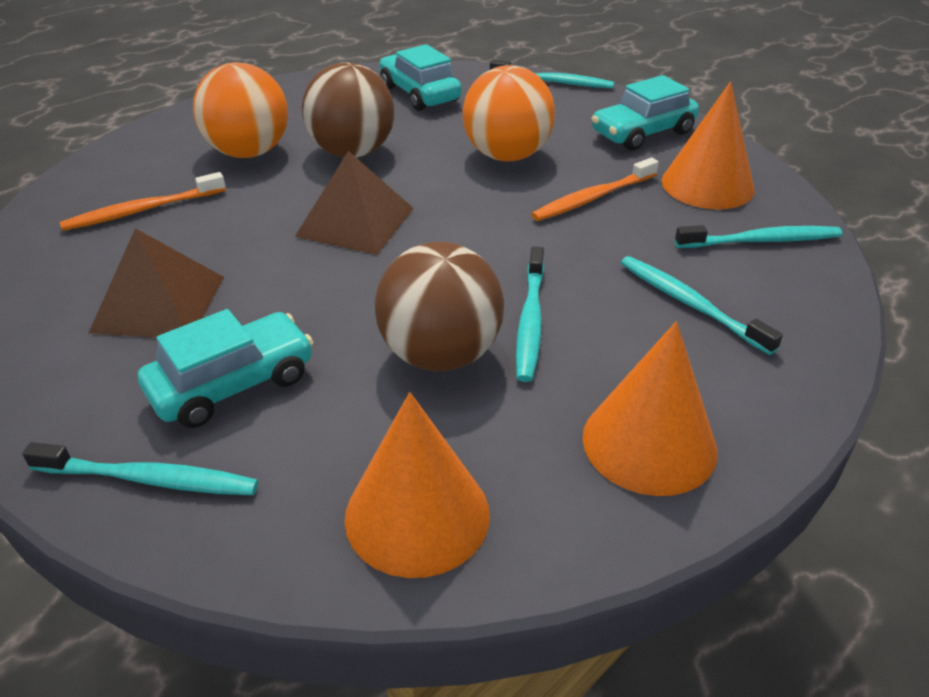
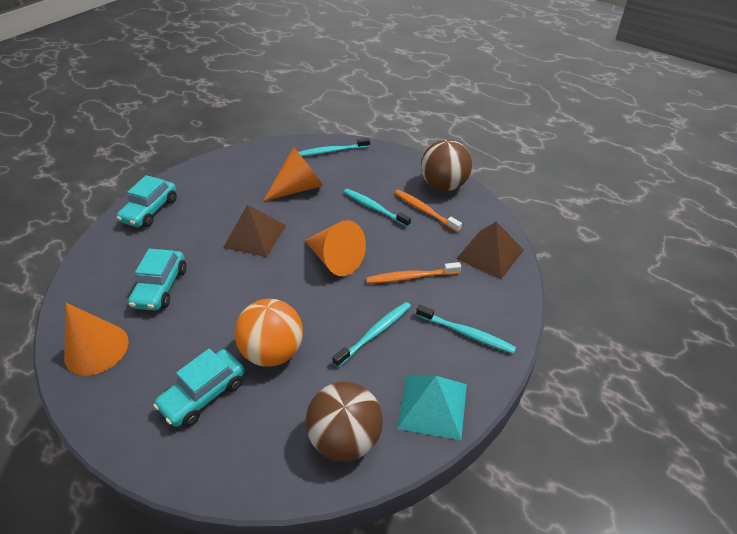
orange ball: [193,62,288,158] [463,65,555,161] = 2 -> [235,299,303,367] = 1
turquoise pyramid: none = 0 -> [397,375,467,440] = 1
turquoise toothbrush: [22,442,258,495] [490,60,614,88] [516,246,544,382] [621,256,783,355] [675,225,842,248] = 5 -> [298,138,370,156] [332,302,411,367] [344,189,411,227] [416,305,516,354] = 4

